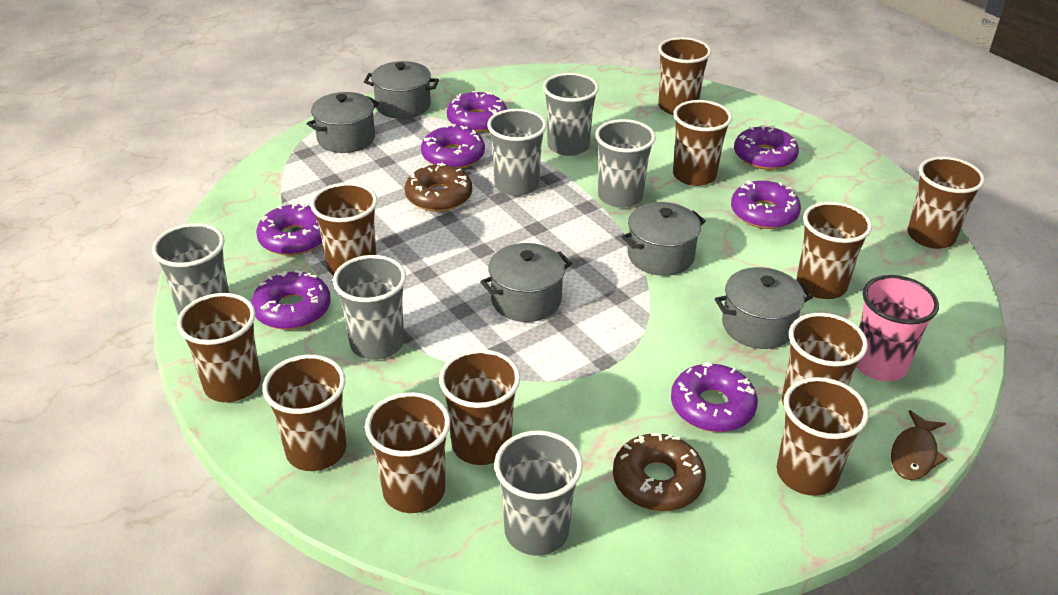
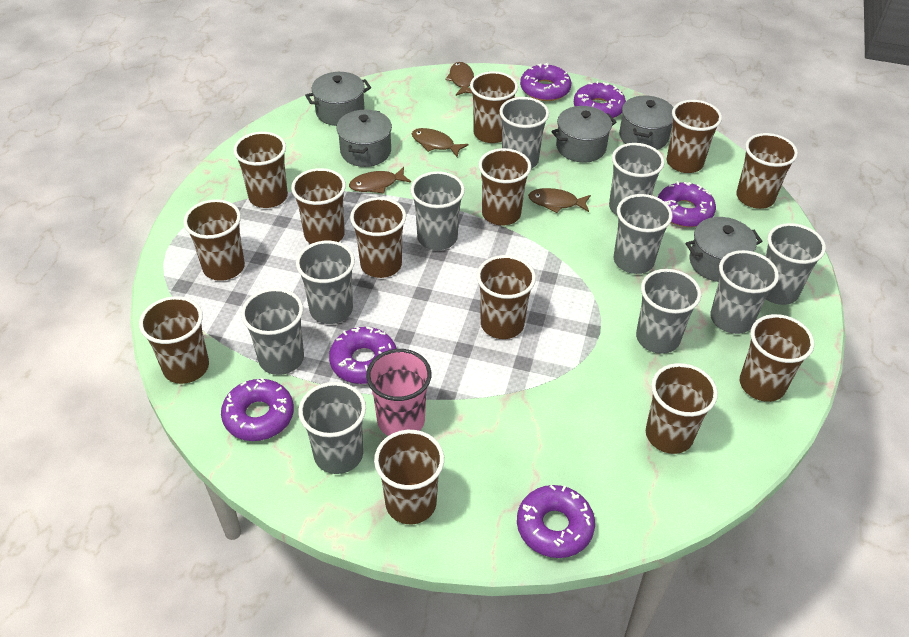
brown cup: [177,293,261,402] [262,355,346,471] [310,182,377,275] [365,392,450,513] [439,349,520,465] [658,37,711,115] [673,100,732,186] [777,377,869,496] [782,313,868,405] [796,201,872,299] [908,156,985,249] = 11 -> [139,296,209,384] [183,199,245,281] [233,132,288,208] [291,168,346,244] [350,197,406,278] [374,430,444,524] [470,71,518,143] [477,255,536,339] [478,148,531,225] [646,363,718,454] [667,100,722,173] [736,133,798,209] [740,314,815,402] = 13
brown donut: [405,163,472,212] [613,433,706,511] = 2 -> none = 0
brown fish: [891,410,947,480] = 1 -> [349,167,411,193] [412,128,469,157] [445,62,474,96] [528,188,591,213] = 4
grey cup: [152,223,229,315] [333,255,406,360] [487,109,547,196] [494,430,583,556] [543,73,599,156] [595,119,656,208] = 6 -> [241,288,304,375] [296,241,355,324] [298,382,366,474] [410,171,465,250] [499,97,549,168] [609,143,665,216] [614,194,673,274] [636,269,701,354] [710,250,779,334] [765,223,826,305] = 10
purple donut: [251,270,331,330] [256,203,322,256] [421,124,485,169] [447,91,507,132] [671,361,758,432] [731,180,801,229] [734,125,799,170] = 7 -> [221,378,294,441] [329,327,397,384] [517,485,595,558] [520,63,571,101] [574,81,626,118] [657,181,716,227] = 6

